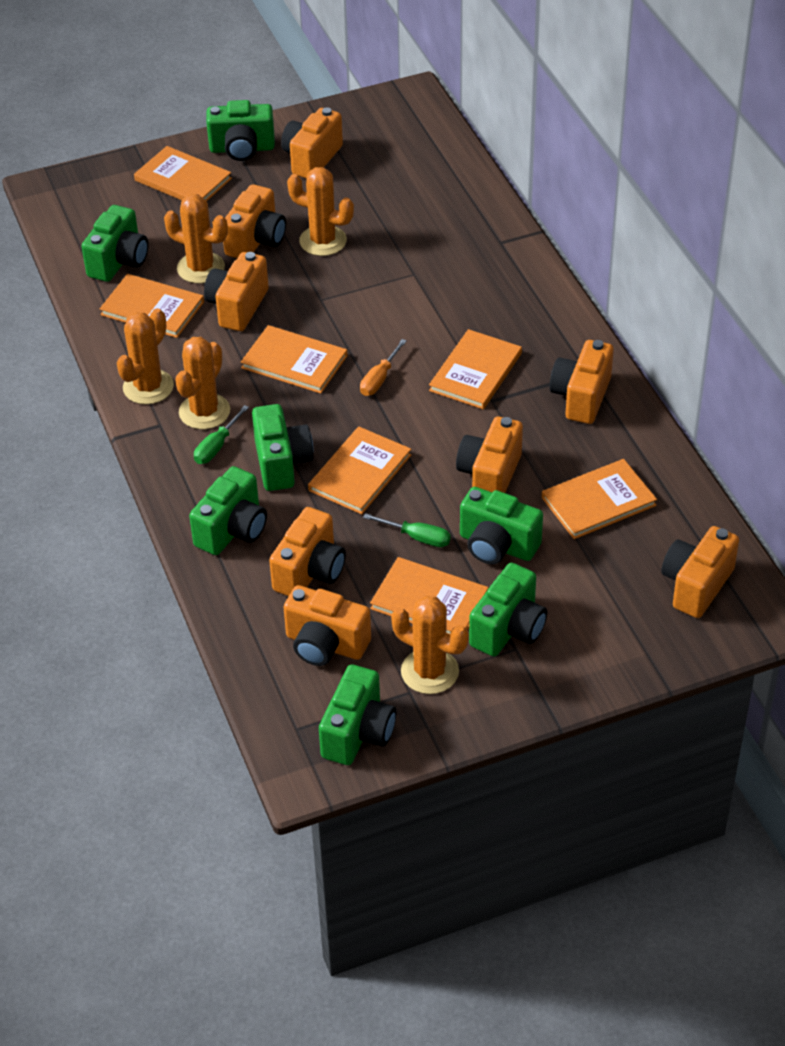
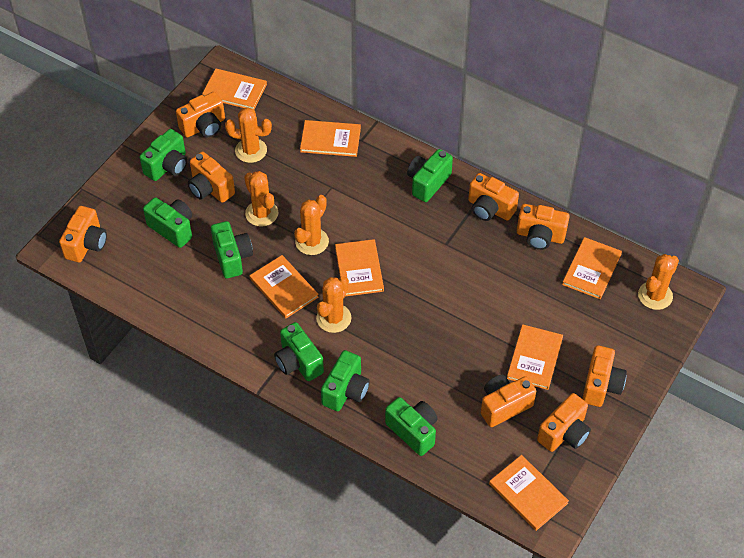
green screwdriver: [194,405,249,464] [363,513,451,547] = 2 -> none = 0
orange screwdriver: [360,339,407,396] = 1 -> none = 0

